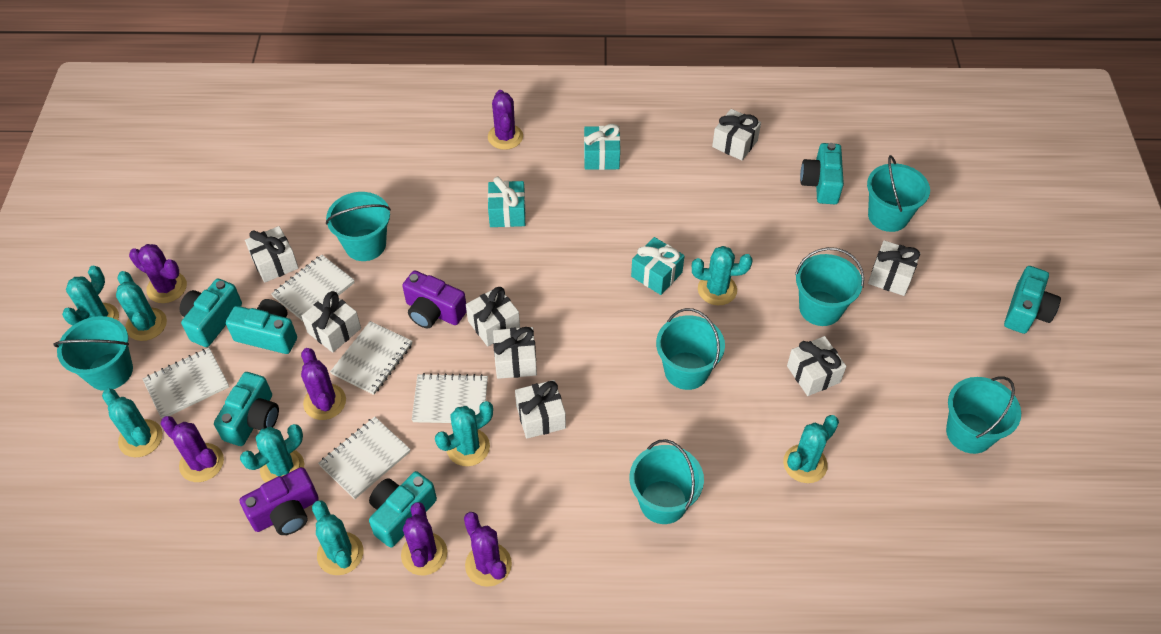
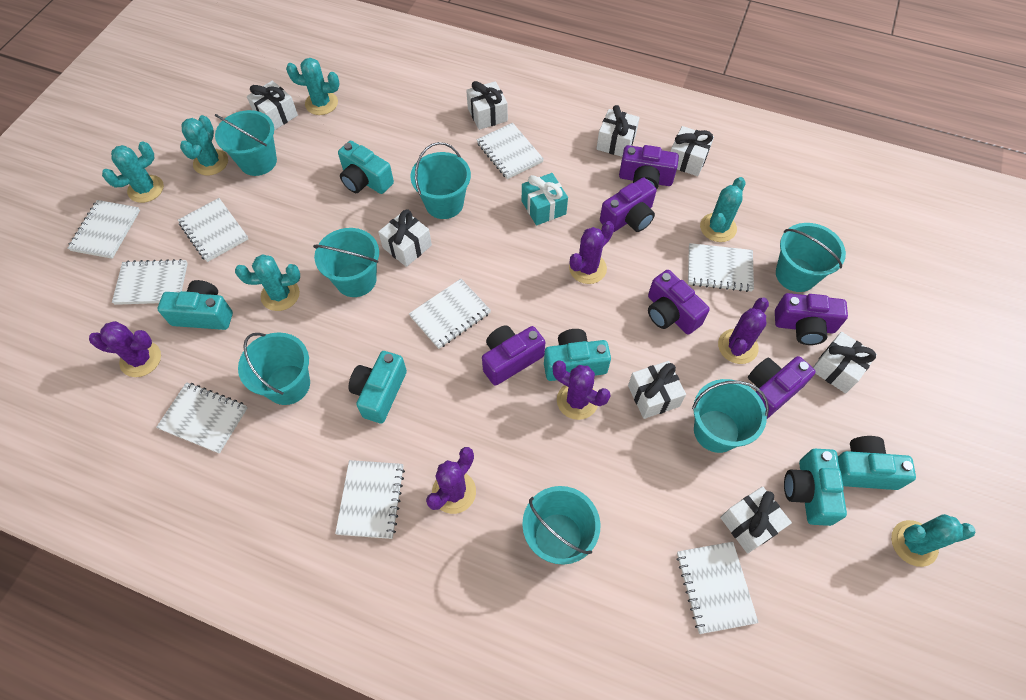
purple cactus: [129,244,187,303] [161,416,224,482] [301,348,346,420] [401,502,447,575] [464,512,512,587] [488,90,523,150] = 6 -> [89,321,161,377] [426,447,476,514] [553,360,611,420] [569,221,614,284] [718,298,769,364] = 5
purple camera: [240,467,319,535] [402,270,467,328] = 2 -> [482,325,545,386] [600,178,657,232] [619,145,679,189] [648,270,710,335] [748,356,816,419] [775,293,848,345] = 6
turquoise cactus: [62,265,119,325] [102,389,163,457] [116,271,167,341] [240,424,304,483] [312,500,363,575] [435,401,493,466] [692,246,752,305] [783,415,839,483] = 8 -> [102,141,164,203] [180,115,228,175] [235,254,300,311] [286,58,339,115] [700,177,746,242] [891,514,975,567] = 6
turquoise gift: [488,176,526,227] [584,124,620,170] [631,237,685,295] = 3 -> [522,173,568,225] = 1
white notebook: [143,348,229,418] [271,255,355,321] [318,417,411,499] [330,321,412,395] [412,373,488,423] = 5 -> [67,200,140,259] [112,259,188,305] [156,382,247,454] [178,198,248,262] [335,460,405,539] [409,279,491,349] [477,123,544,179] [676,542,759,634] [688,243,754,292] = 9

